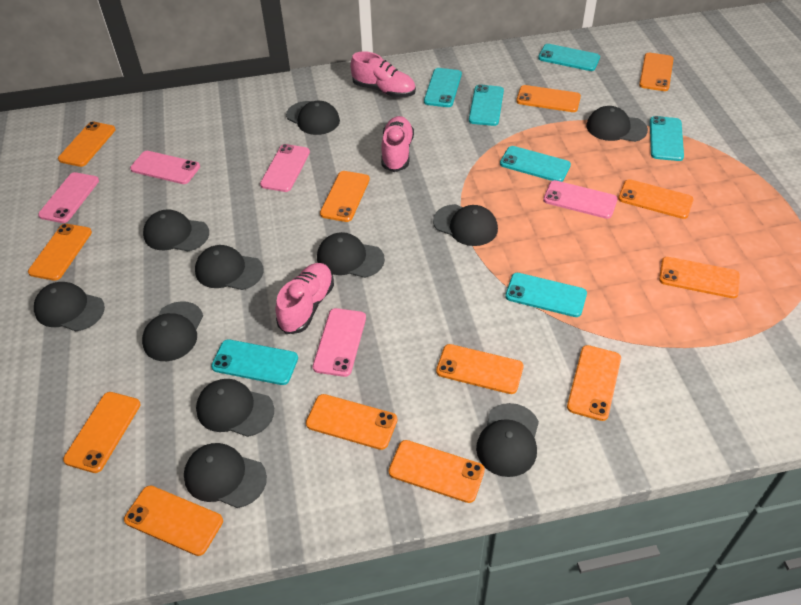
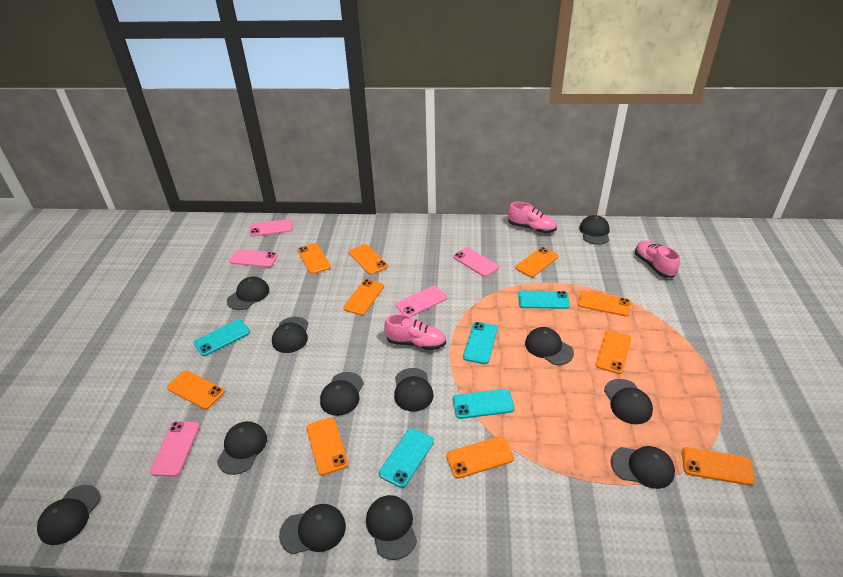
black cap: [34,282,105,331] [142,301,203,361] [143,209,209,251] [184,443,267,508] [195,245,264,290] [196,379,274,437] [286,101,340,135] [317,232,385,278] [433,204,498,246] [476,403,539,477] [586,106,648,142] = 11 -> [37,485,100,545] [217,421,267,475] [227,277,269,310] [272,317,308,353] [279,504,346,554] [320,372,364,416] [366,495,417,560] [394,368,433,412] [525,327,574,365] [579,215,610,245] [604,379,653,424] [611,446,675,489] = 12
orange phone: [28,224,92,281] [58,121,116,167] [63,392,140,473] [124,485,223,556] [306,394,397,450] [320,171,370,222] [389,440,485,503] [436,344,523,394] [516,85,581,112] [567,345,621,421] [618,179,694,219] [639,53,673,91] [659,257,740,298] = 13 -> [167,370,225,409] [297,243,331,274] [306,418,348,476] [343,279,384,315] [349,244,388,275] [446,436,514,479] [515,247,559,277] [578,290,631,316] [596,330,631,374] [682,447,755,486] = 10
turquoise phone: [211,339,298,385] [424,68,462,107] [469,84,504,126] [500,146,571,182] [505,273,587,317] [538,44,600,71] [650,116,684,161] = 7 -> [194,319,250,356] [379,428,434,488] [453,389,515,419] [463,322,497,364] [518,291,570,309] = 5

